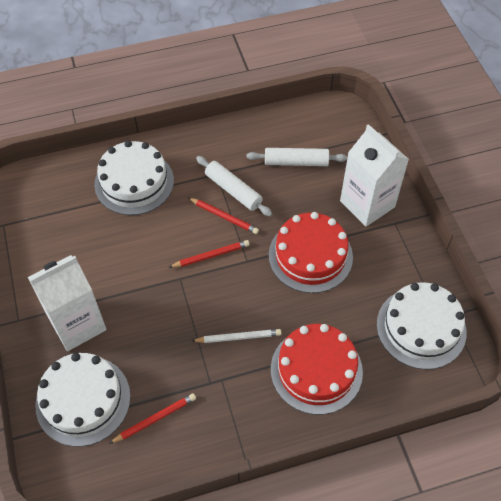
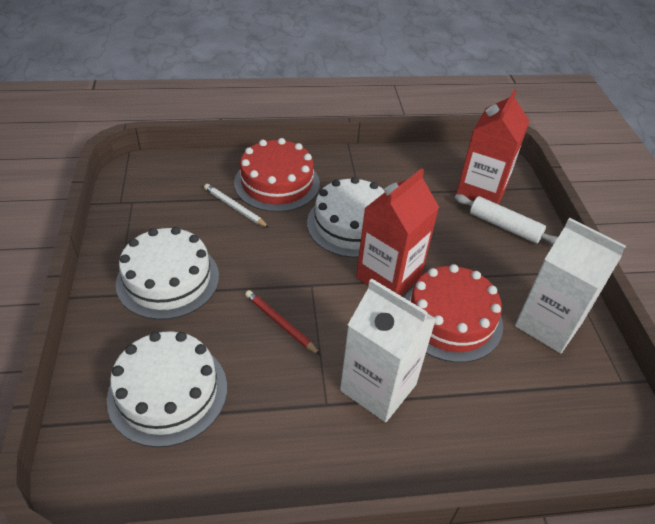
red carton: none = 0 -> [356,168,439,296] [456,89,529,205] = 2
red pencil: [109,393,196,444] [168,240,250,268] [189,198,259,234] = 3 -> [245,290,320,355] = 1
white rolling pin: [196,156,272,216] [247,148,347,166] = 2 -> [455,194,558,245] = 1

